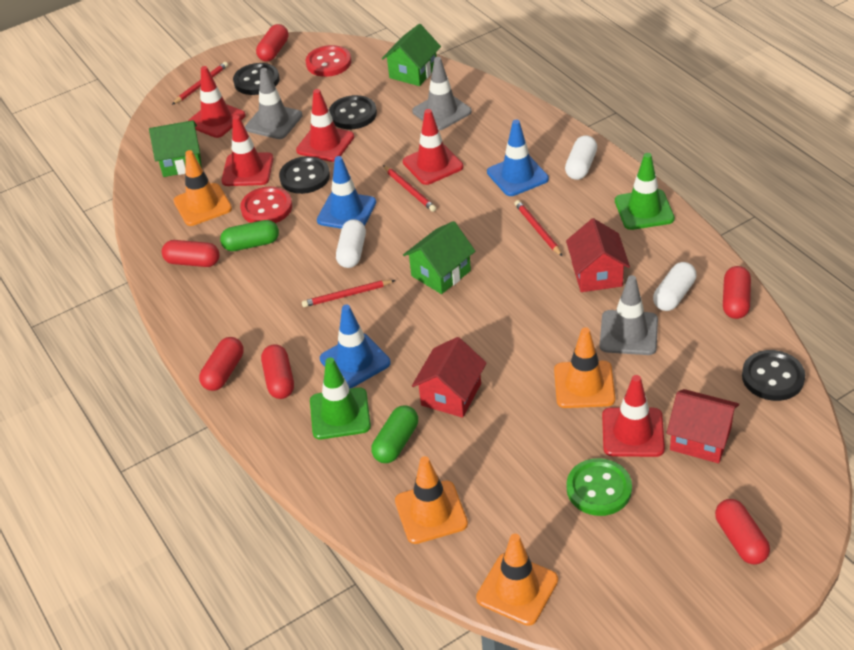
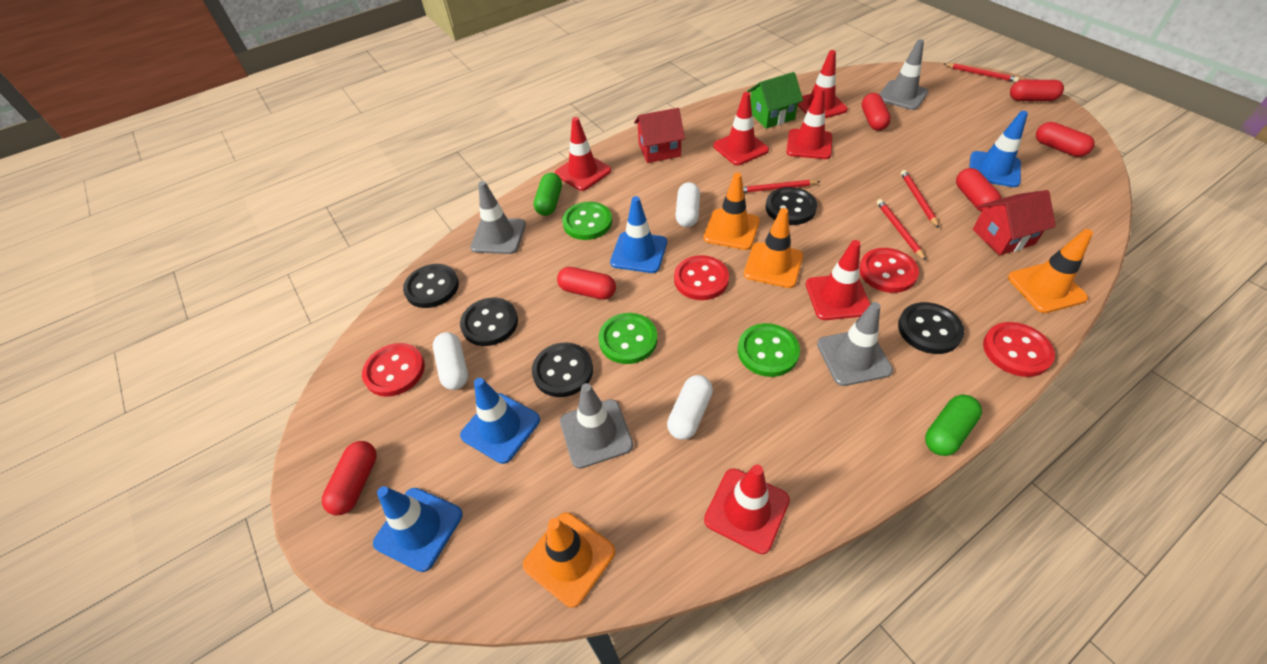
black button: [233,63,280,95] [279,156,330,194] [329,95,377,129] [742,350,805,401] = 4 -> [403,264,459,308] [460,298,518,346] [532,343,593,397] [766,187,817,225] [898,302,964,354] = 5
blue traffic cone: [317,156,376,229] [320,305,391,388] [487,120,549,196] = 3 -> [373,486,463,572] [460,378,540,464] [610,196,667,273] [969,111,1028,187] = 4
green button: [567,458,632,516] = 1 -> [562,202,612,240] [598,313,657,364] [738,323,800,377] = 3
green house: [149,120,202,177] [382,24,441,86] [403,221,475,294] = 3 -> [747,72,803,129] = 1
green traffic cone: [310,358,371,439] [615,153,675,230] = 2 -> none = 0
grey traffic cone: [245,68,303,139] [412,57,472,130] [600,275,658,355] = 3 -> [470,181,526,254] [560,383,633,469] [817,302,893,386] [879,39,928,110] = 4
red button: [240,187,292,223] [306,45,351,77] = 2 -> [362,343,425,397] [674,255,729,300] [859,248,919,293] [983,322,1055,377] = 4
red house: [412,337,487,418] [566,218,630,292] [667,389,739,463] = 3 -> [634,108,685,163] [973,190,1056,255] = 2
red traffic cone: [188,66,246,138] [222,115,274,186] [296,89,354,162] [403,109,463,185] [602,375,665,457] = 5 -> [555,117,611,191] [704,465,790,554] [713,92,769,165] [786,88,832,159] [798,50,848,118] [806,240,870,320] = 6

